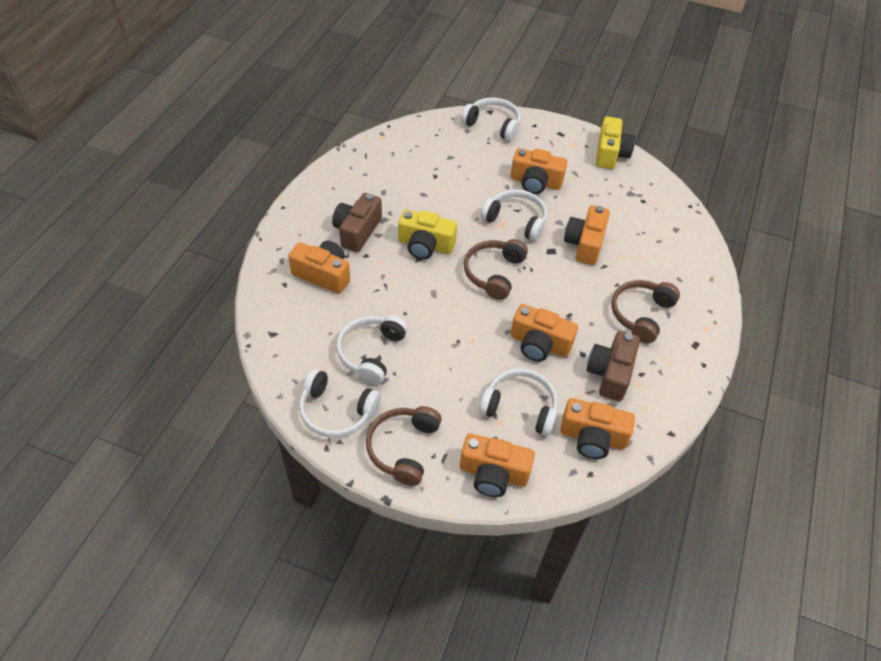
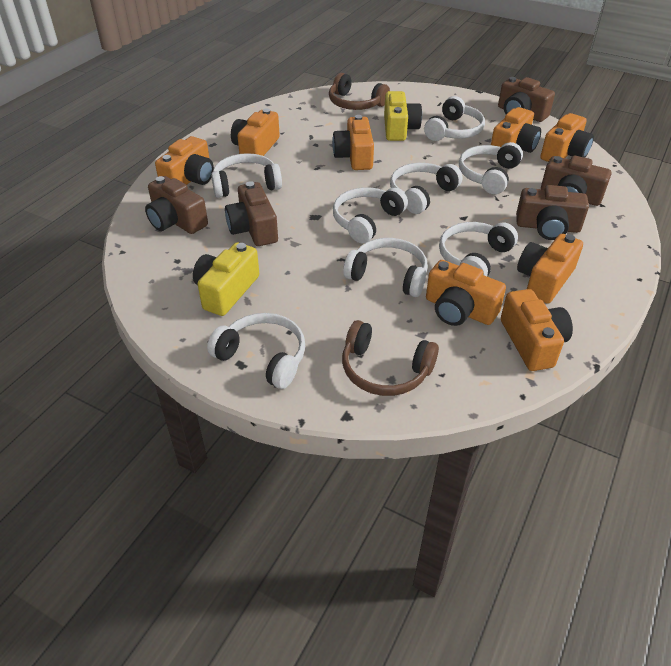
brown camera: [332,193,382,252] [587,331,640,401] = 2 -> [145,176,208,234] [225,181,278,246] [498,77,555,122] [516,185,589,240] [541,156,611,206] = 5
brown headphones: [366,406,442,486] [464,239,528,300] [611,280,680,343] = 3 -> [329,73,390,110] [342,320,439,396] = 2
orange camera: [288,241,350,294] [460,434,535,497] [510,304,578,362] [511,148,567,194] [560,398,635,459] [564,205,610,265] = 6 -> [155,136,214,185] [231,108,280,156] [332,115,374,170] [426,260,506,326] [491,107,541,153] [501,289,573,371] [517,234,583,304] [540,113,594,162] = 8
white headphones: [299,369,381,438] [336,315,408,384] [461,98,521,141] [479,369,558,436] [481,189,547,241] = 5 -> [207,313,305,389] [211,153,282,198] [333,187,408,243] [343,238,428,297] [390,163,463,214] [424,96,485,141] [439,222,518,276] [459,142,523,194] = 8

